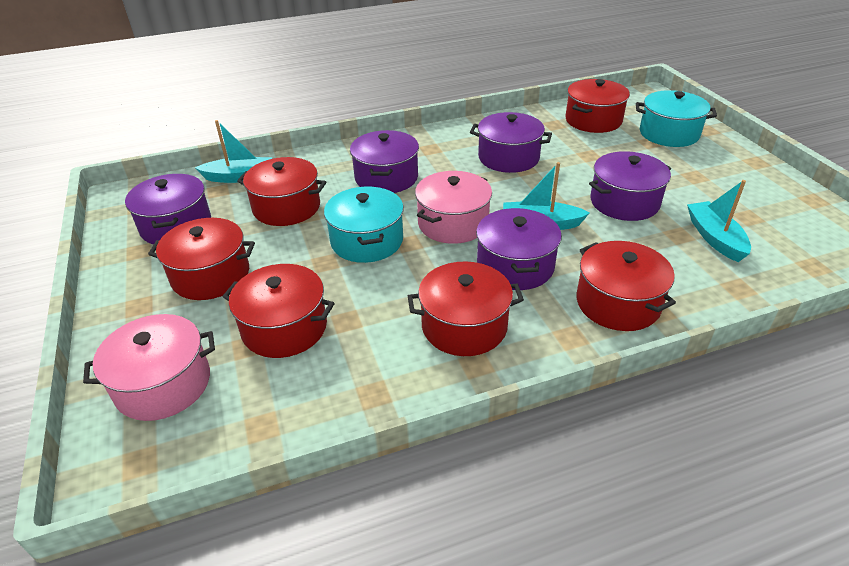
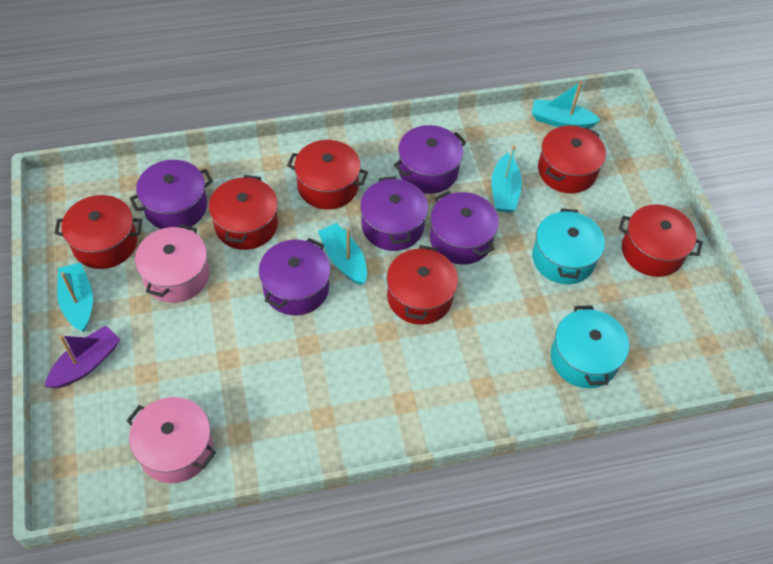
purple boat: none = 0 -> [45,326,121,388] = 1
turquoise boat: [195,120,272,183] [503,162,589,230] [687,180,751,262] = 3 -> [57,263,93,332] [318,223,367,285] [491,145,522,213] [532,81,601,128] = 4

